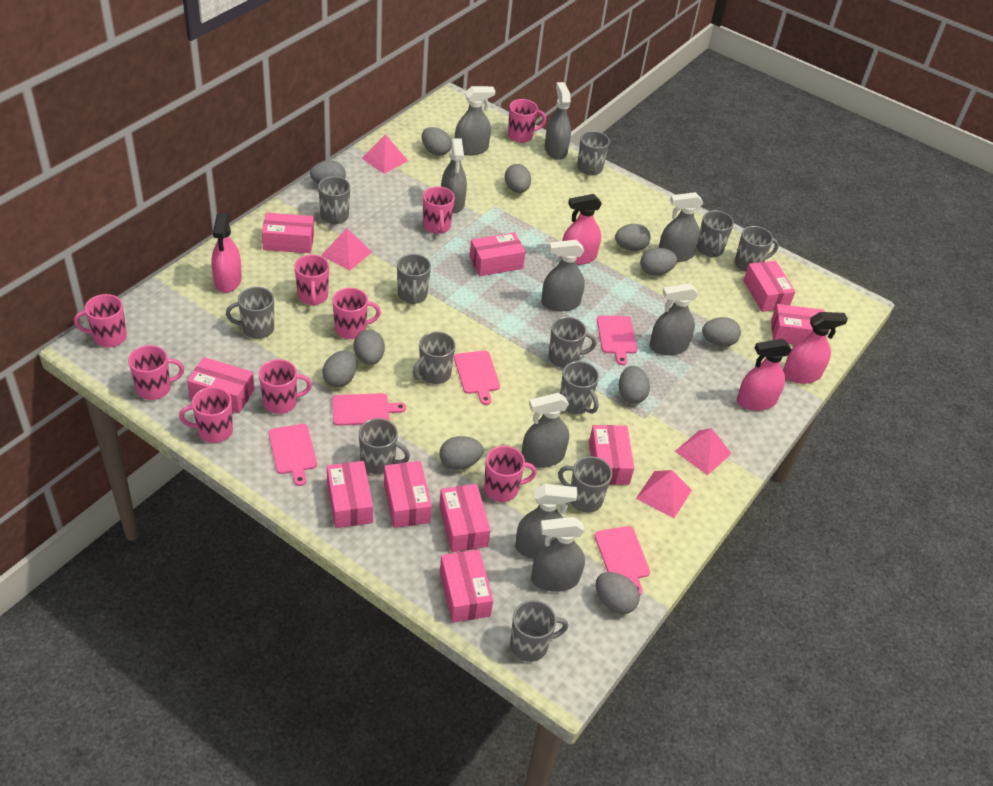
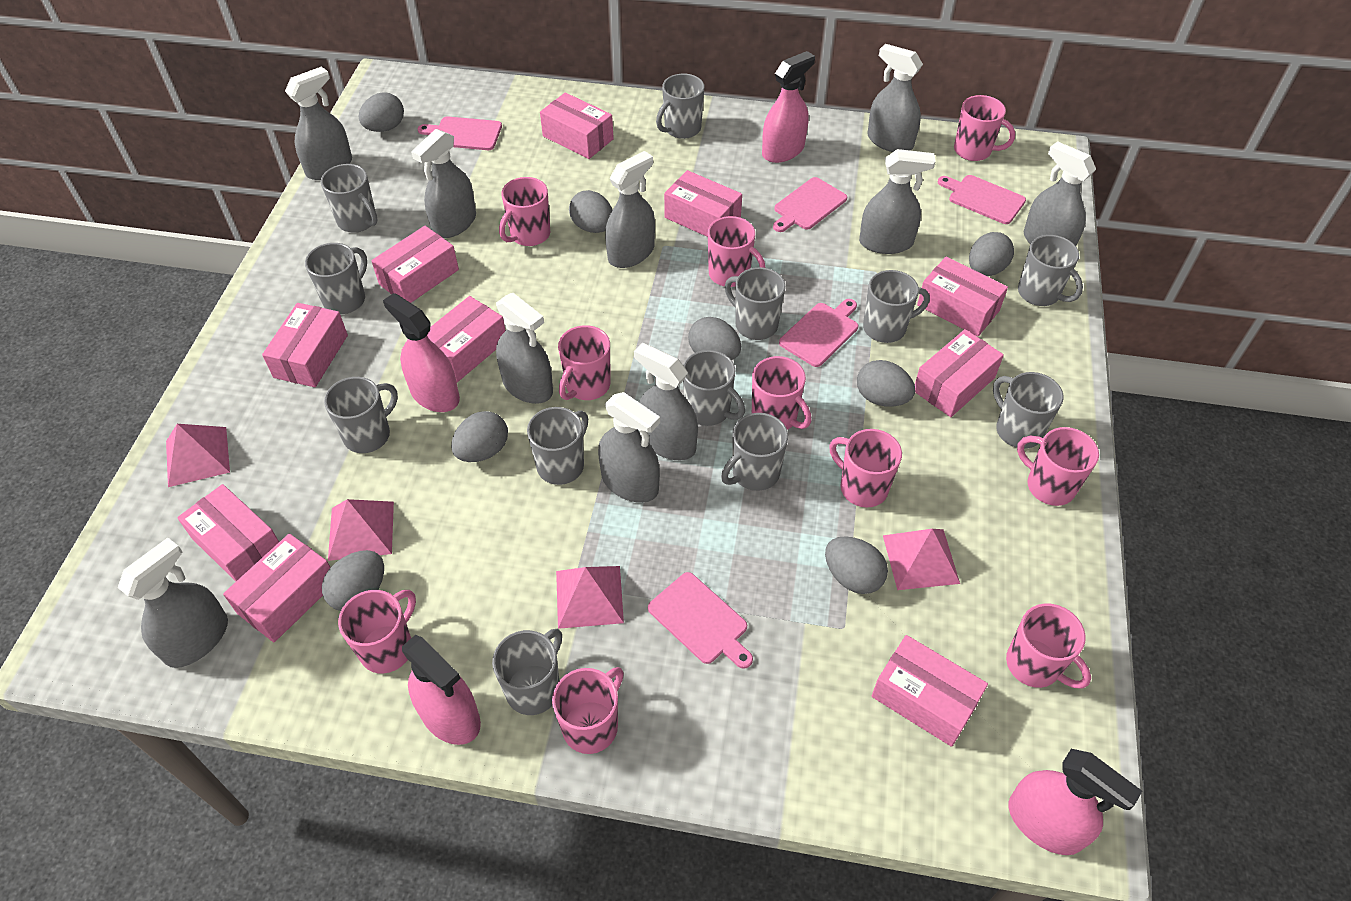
grey egg: [310,160,346,184] [322,350,357,388] [354,329,385,365] [422,127,451,156] [439,436,483,470] [505,164,531,193] [596,572,640,614] [615,224,651,251] [619,366,650,404] [640,248,677,276] [702,317,741,347] = 11 -> [322,550,384,611] [359,92,404,132] [451,411,508,462] [569,190,613,233] [688,317,741,360] [825,536,888,594] [857,360,915,407] [969,232,1014,276] = 8
grey spray bottle: [441,138,467,213] [455,86,495,155] [515,484,577,559] [522,393,569,468] [531,517,585,592] [541,240,585,311] [545,82,571,160] [650,283,698,355] [659,192,703,262] = 9 -> [118,538,228,668] [285,67,352,180] [411,129,476,238] [496,293,553,404] [598,392,660,503] [605,151,655,268] [634,343,698,460] [859,149,936,254] [867,44,923,152] [1024,141,1096,246] = 10
pink mug: [74,294,127,347] [128,345,184,400] [179,387,233,443] [259,359,312,414] [294,254,329,306] [333,288,381,339] [423,186,455,234] [484,446,537,502] [508,99,546,143] = 9 -> [338,590,416,674] [499,177,550,246] [552,667,624,754] [558,325,610,400] [708,216,765,287] [752,356,811,430] [829,429,902,507] [954,95,1015,161] [1006,603,1091,688] [1017,427,1099,506] = 10

